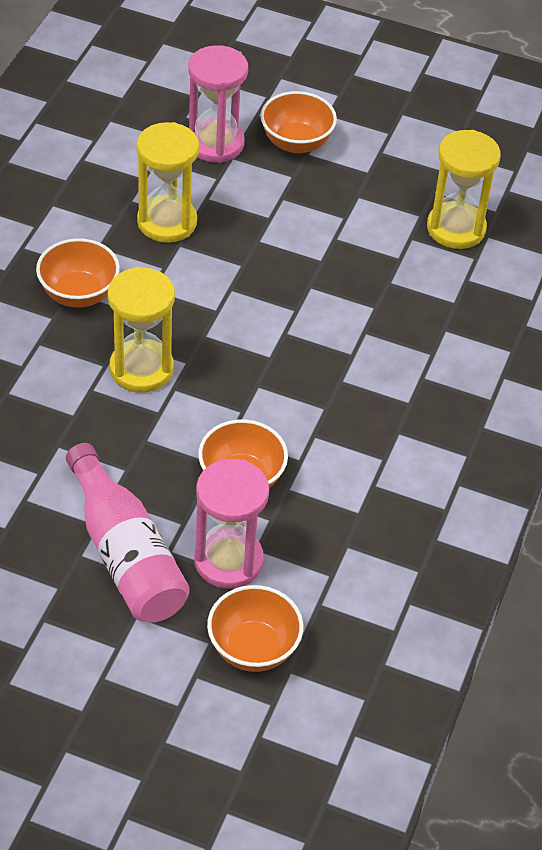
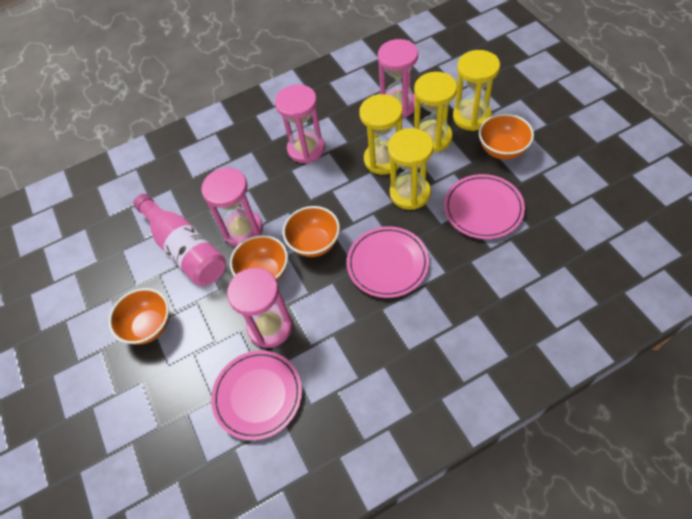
pink hourglass: [188,45,248,163] [194,459,269,589] = 2 -> [201,167,263,247] [227,268,292,348] [275,84,325,163] [378,39,418,118] = 4
pink plate: none = 0 -> [211,350,302,440] [347,226,429,298] [444,174,525,239] = 3
yellow hourglass: [108,267,175,392] [137,122,199,243] [427,130,501,249] = 3 -> [359,94,403,175] [388,128,434,210] [414,72,457,152] [453,50,500,131] = 4

